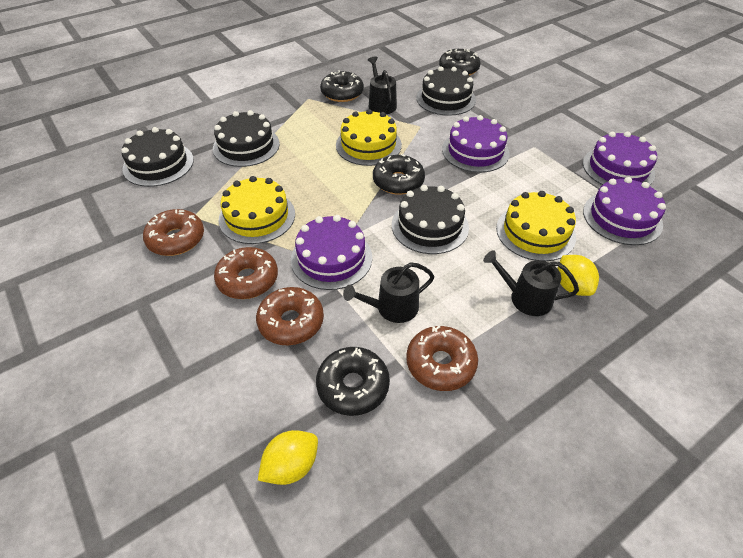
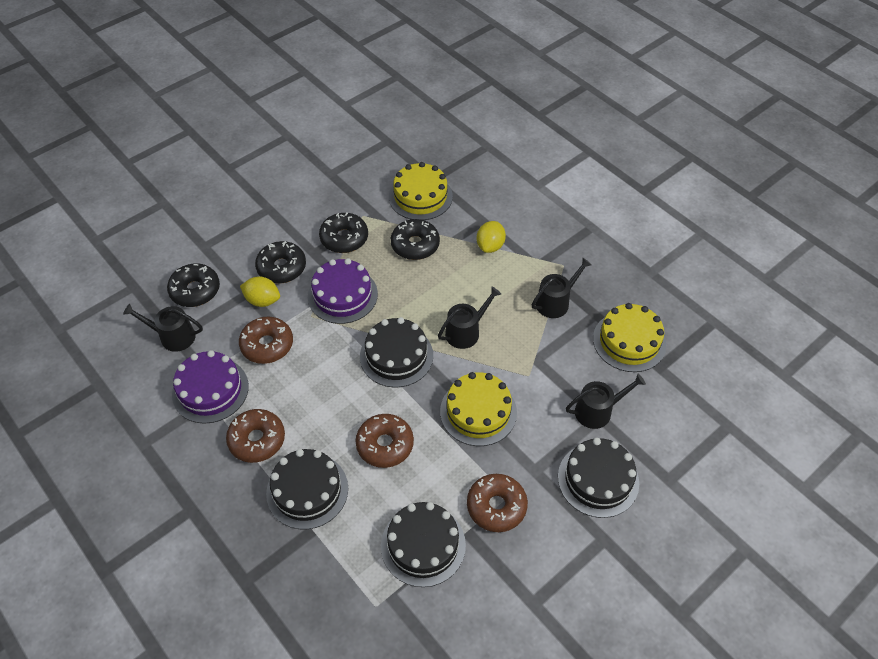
black watering can: [343,262,434,323] [368,56,397,114] [483,250,579,316] = 3 -> [123,304,203,352] [438,287,501,349] [532,258,592,318] [566,374,646,429] = 4
purple cake: [291,215,372,290] [442,115,510,173] [583,132,657,185] [583,177,666,245] = 4 -> [172,350,249,424] [308,258,378,324] = 2

